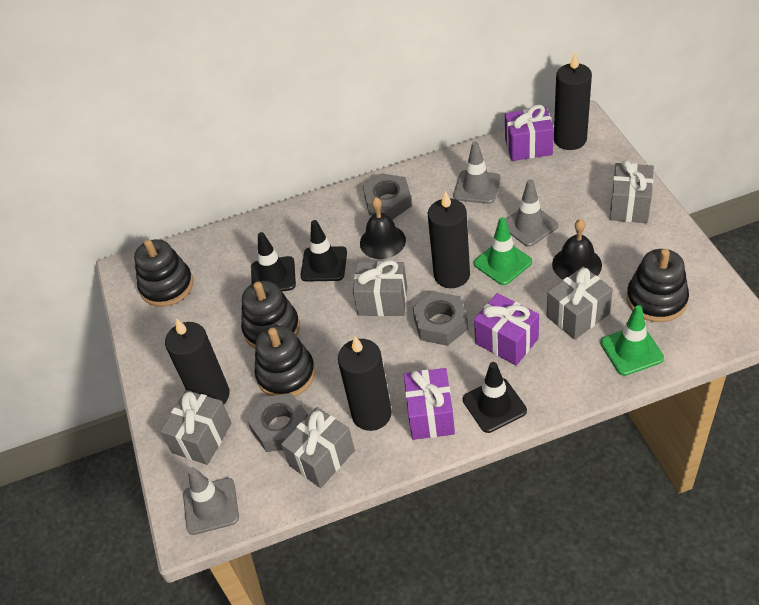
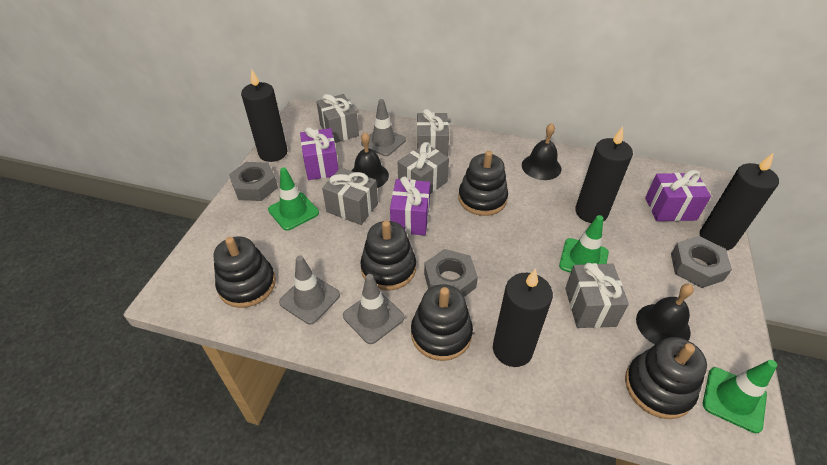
black bell: [360,197,406,259] [552,219,602,280] = 2 -> [351,132,389,188] [522,123,561,180] [636,284,694,345] = 3
black stacking toy: [134,239,193,307] [241,281,300,349] [254,326,315,397] [627,249,689,322] = 4 -> [214,236,276,308] [360,220,416,290] [411,284,473,361] [458,151,508,216] [625,337,707,419] = 5
black traffic cone: [251,232,296,292] [301,220,347,282] [463,362,527,433] = 3 -> none = 0
green traffic cone: [474,217,532,285] [600,305,664,376] = 2 -> [268,167,319,231] [559,215,609,273] [703,360,777,433] = 3

